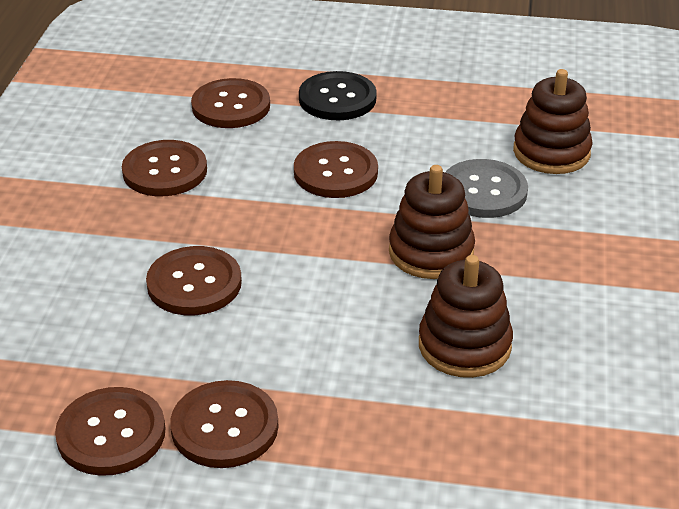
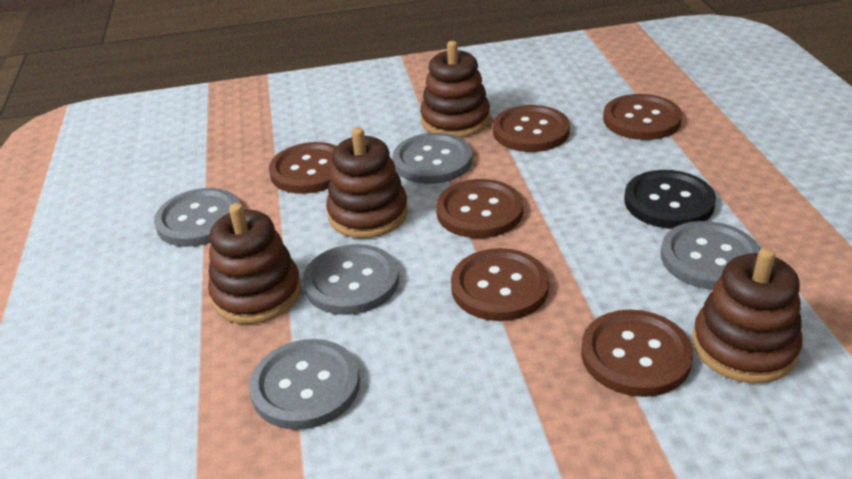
brown stacking toy: [389,165,475,279] [419,255,513,378] [513,69,593,174] = 3 -> [208,203,301,324] [326,128,408,238] [420,41,490,138] [692,248,802,383] = 4
grey button: [445,159,528,218] = 1 -> [154,188,240,247] [249,339,360,430] [303,244,399,315] [392,133,472,184] [661,221,761,290] = 5

